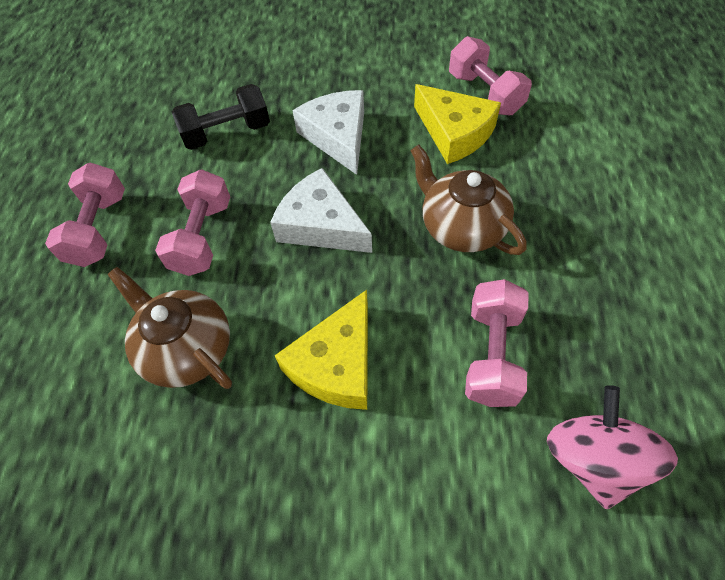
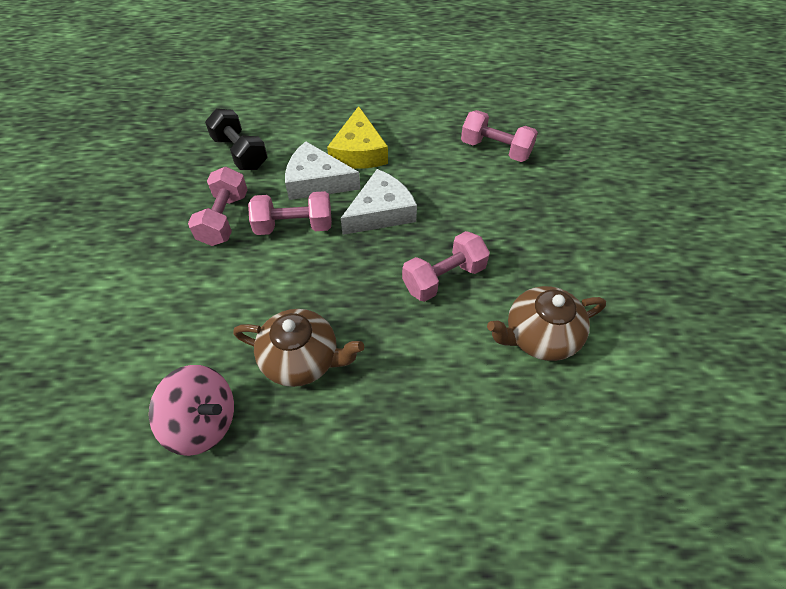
yellow cheese: [275,290,368,410] [414,84,501,164] = 2 -> [327,106,388,169] = 1

